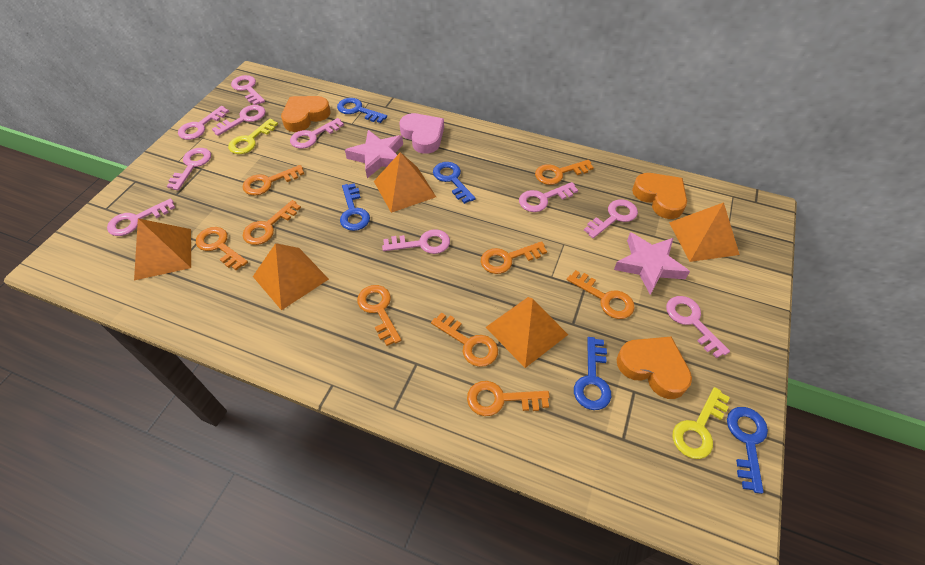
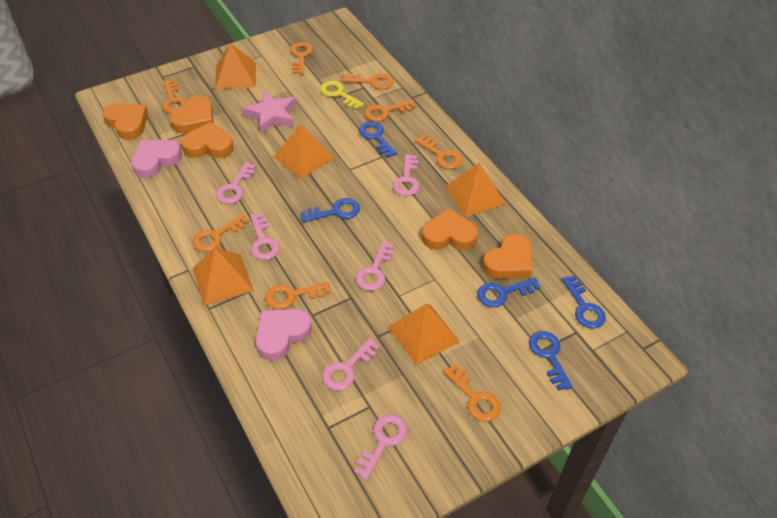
orange heart: [281,96,331,132] [616,337,692,399] [632,173,687,219] = 3 -> [103,103,148,140] [170,96,214,134] [181,122,234,158] [421,208,478,250] [483,234,533,279] = 5
orange key: [196,227,248,270] [243,165,304,195] [243,200,301,245] [357,285,401,346] [431,313,498,367] [467,381,550,416] [481,241,547,274] [535,160,594,185] [567,270,635,319] = 9 -> [162,79,186,114] [192,214,249,252] [265,282,330,309] [290,42,313,74] [342,73,393,89] [364,99,416,122] [415,135,463,169] [443,364,501,422] = 8
pink heart: [399,113,444,154] = 1 -> [131,140,182,178] [256,309,312,361] = 2
pink key: [107,198,175,236] [167,148,211,190] [178,106,229,140] [212,105,265,136] [231,75,265,105] [290,118,344,149] [382,229,450,254] [519,182,578,212] [584,199,638,238] [666,296,730,358] = 10 -> [216,162,256,204] [250,213,280,260] [322,338,380,391] [354,415,408,480] [356,241,394,291] [393,154,420,196] = 6
pink star: [345,130,403,178] [614,232,690,295] = 2 -> [242,91,296,133] = 1
yellow key: [228,119,278,154] [672,387,730,459] = 2 -> [320,81,364,110] = 1

